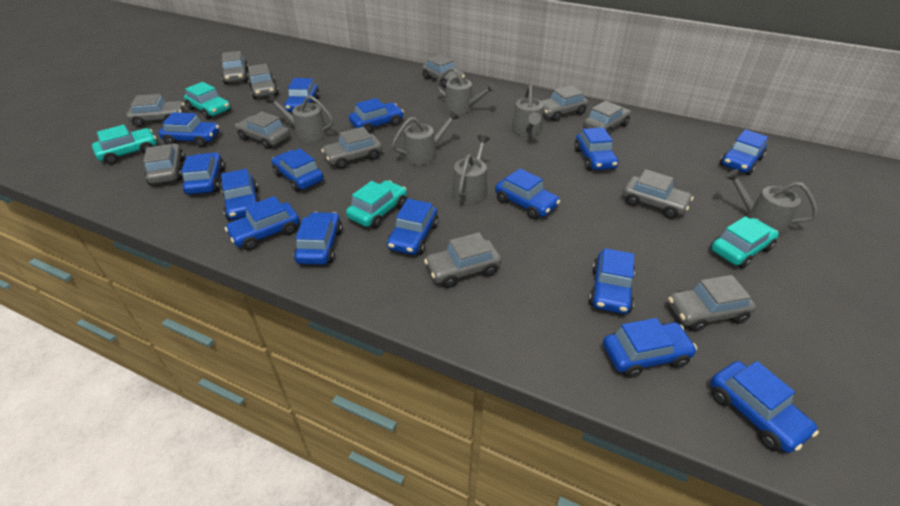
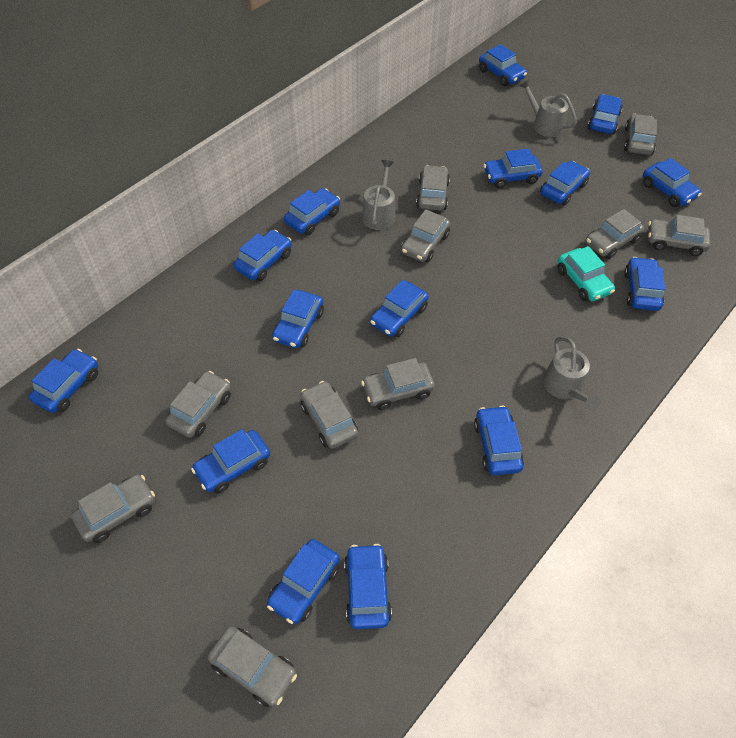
grey car: [126,94,185,127] [143,144,185,185] [222,51,248,84] [235,111,290,149] [247,64,278,99] [321,127,382,169] [422,54,465,88] [424,232,501,288] [542,85,588,121] [583,101,631,135] [623,169,693,219] [668,275,756,332] = 12 -> [71,474,155,543] [165,371,231,438] [208,626,297,707] [300,381,358,449] [361,358,435,410] [401,209,450,262] [416,165,450,211] [586,209,644,259] [624,114,657,155] [648,215,711,256] = 10
grey watering can: [266,94,334,142] [392,110,459,165] [436,67,497,114] [452,135,490,204] [512,85,544,136] [724,169,818,235] = 6 -> [362,160,396,230] [519,79,577,137] [543,337,601,411] = 3
turquoise car: [92,124,157,164] [184,82,231,119] [346,180,407,228] [710,216,779,269] = 4 -> [557,246,615,301] = 1

